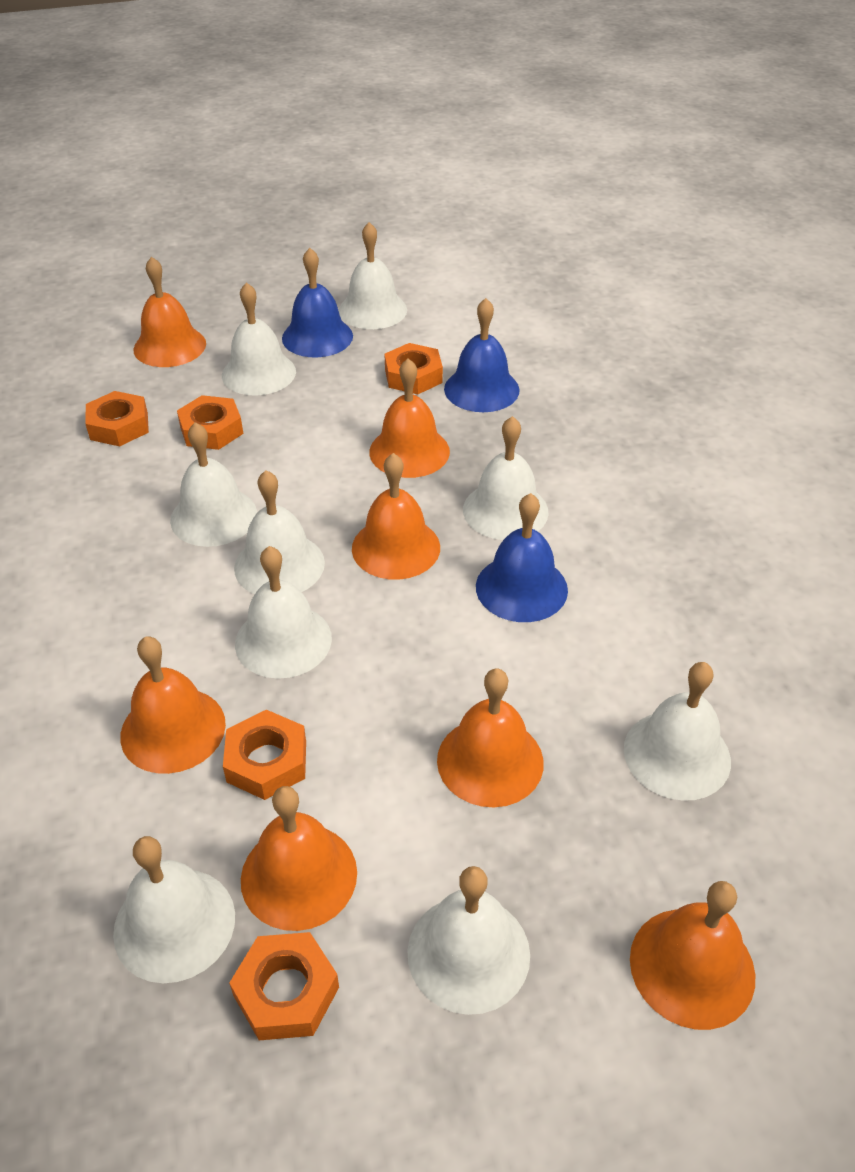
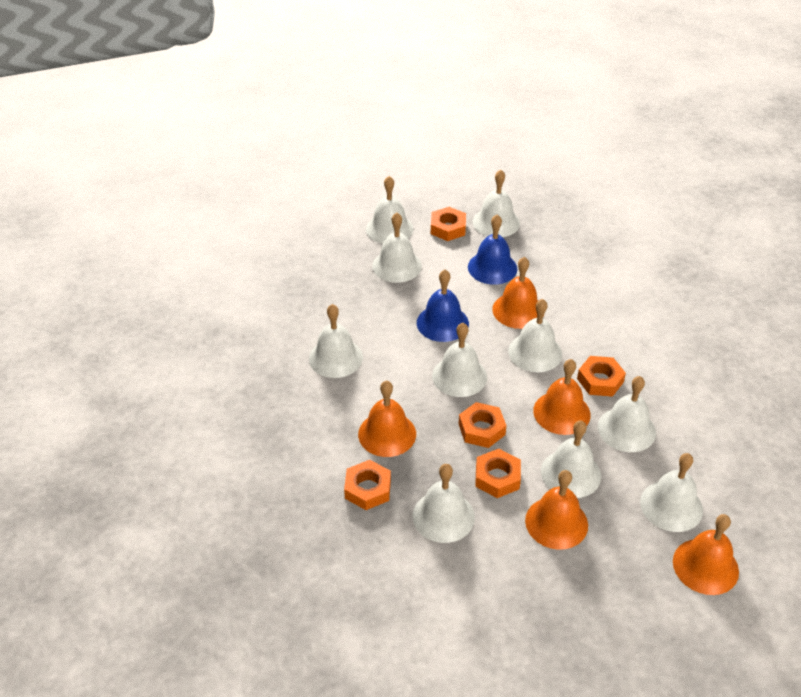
blue bell: [282,248,353,357] [444,298,520,412] [476,493,568,622] = 3 -> [417,270,469,342] [468,214,518,285] = 2
orange bell: [120,636,226,774] [134,257,206,367] [241,786,357,931] [352,453,440,580] [369,358,450,478] [437,668,544,807] [630,881,755,1030] = 7 -> [358,380,416,457] [492,257,544,329] [525,470,588,550] [533,359,591,435] [673,514,739,595] = 5
white bell: [113,836,235,983] [170,422,257,547] [222,282,296,396] [234,470,325,594] [235,546,332,679] [339,222,407,329] [407,866,530,1015] [463,416,549,540] [624,662,731,801] = 9 -> [309,304,363,378] [366,176,413,244] [372,213,422,283] [413,464,475,543] [432,323,487,397] [473,170,520,237] [508,299,562,373] [541,420,601,498] [598,376,656,452] [640,453,703,532] = 10

